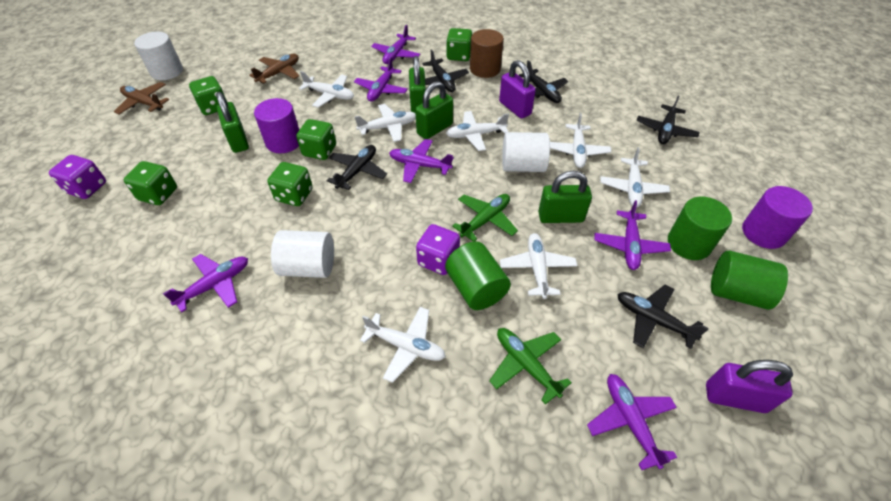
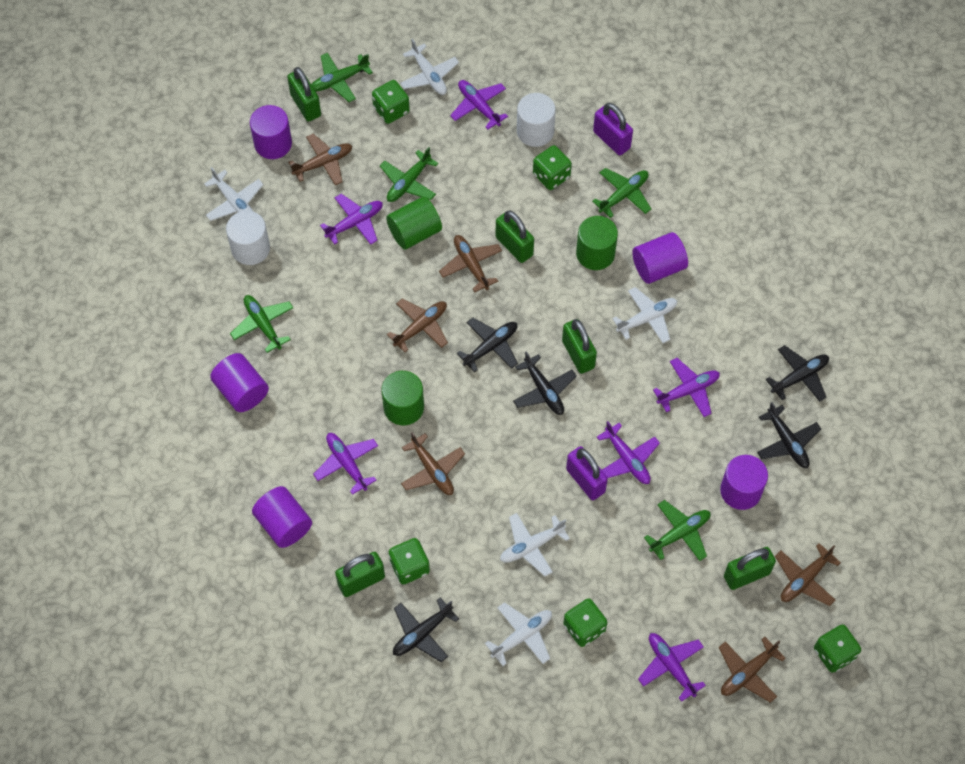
brown cylinder: [470,29,504,78] = 1 -> none = 0
brown plane: [114,82,169,115] [249,54,300,84] = 2 -> [288,134,352,185] [387,298,448,352] [401,432,465,495] [439,235,502,292] [719,637,786,703] [775,543,841,606] = 6
green padlock: [216,92,249,153] [409,56,426,114] [415,81,453,139] [538,171,592,223] = 4 -> [287,67,321,122] [335,552,385,597] [496,211,534,263] [562,319,597,374] [724,547,776,590] = 5
green plane: [452,194,518,242] [489,328,572,405] = 2 -> [230,295,293,353] [311,53,373,102] [380,147,438,202] [592,168,651,218] [644,500,711,561] = 5
purple cylinder: [254,98,299,153] [742,186,813,249] = 2 -> [210,353,269,412] [250,105,292,159] [252,486,312,548] [632,232,688,284] [720,455,768,510] = 5
purple dice: [49,155,106,199] [416,224,460,275] = 2 -> none = 0
white cylinder: [134,32,183,80] [271,230,334,278] [502,132,550,172] = 3 -> [226,211,270,265] [517,93,556,147] = 2
white plane: [299,71,354,108] [355,104,416,142] [360,307,446,383] [446,111,509,151] [500,233,577,299] [550,113,611,168] [600,147,670,208] = 7 -> [204,167,264,221] [400,39,459,95] [485,602,552,666] [500,513,570,576] [612,287,677,343] = 5

